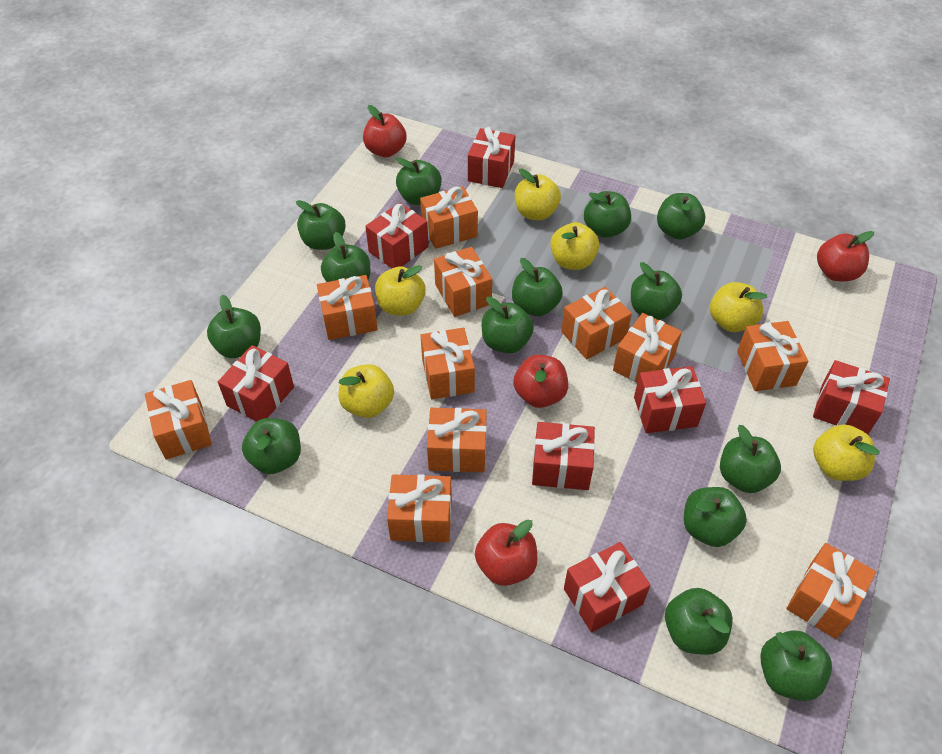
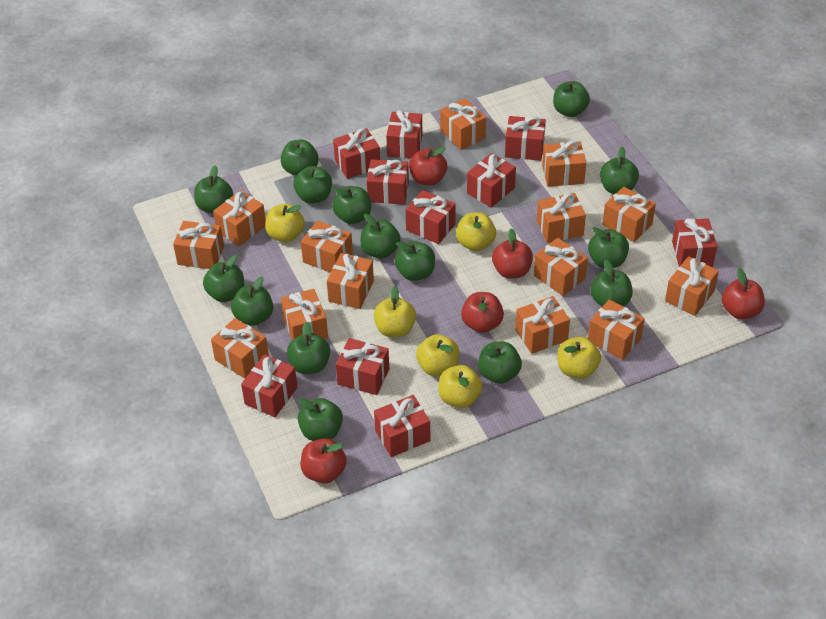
green apple: [207,295,261,358] [242,418,301,474] [296,200,346,250] [321,232,370,282] [396,158,442,205] [482,297,534,353] [512,258,563,316] [584,191,631,238] [631,262,682,320] [657,193,705,240] [665,588,733,655] [684,487,747,547] [720,425,781,493] [760,630,832,701] = 14 -> [194,166,233,213] [203,255,244,302] [231,276,273,326] [281,140,319,176] [287,321,330,374] [294,166,332,204] [298,398,343,441] [332,186,371,224] [360,214,401,259] [395,241,435,281] [478,342,522,384] [553,81,590,117] [588,227,629,268] [590,259,633,307] [600,147,639,194] = 15
orange gift: [145,380,212,459] [317,275,378,340] [387,474,452,542] [420,186,478,249] [420,328,475,399] [427,408,487,472] [434,247,492,317] [561,287,632,359] [613,313,682,383] [737,321,808,391] [786,543,876,639] = 11 -> [173,221,224,269] [211,318,269,379] [213,190,266,246] [281,289,328,340] [301,220,353,273] [327,253,374,309] [440,98,486,150] [515,296,570,354] [534,238,588,296] [537,193,586,243] [542,141,586,187] [588,299,645,360] [602,187,656,242] [665,256,719,316] = 14
red apple: [363,105,406,157] [475,519,537,586] [513,355,568,408] [817,231,874,281] = 4 -> [300,438,347,483] [409,147,447,186] [461,292,504,333] [492,228,533,278] [722,268,765,320] = 5
red gift: [218,345,294,422] [365,202,429,268] [468,127,515,188] [532,422,595,490] [564,542,651,632] [634,366,706,433] [813,360,890,435] = 7 -> [241,354,298,417] [333,128,380,179] [336,338,389,395] [367,159,409,205] [374,395,430,457] [386,110,423,158] [405,190,456,244] [467,153,516,208] [505,116,546,161] [672,218,717,267] = 10

